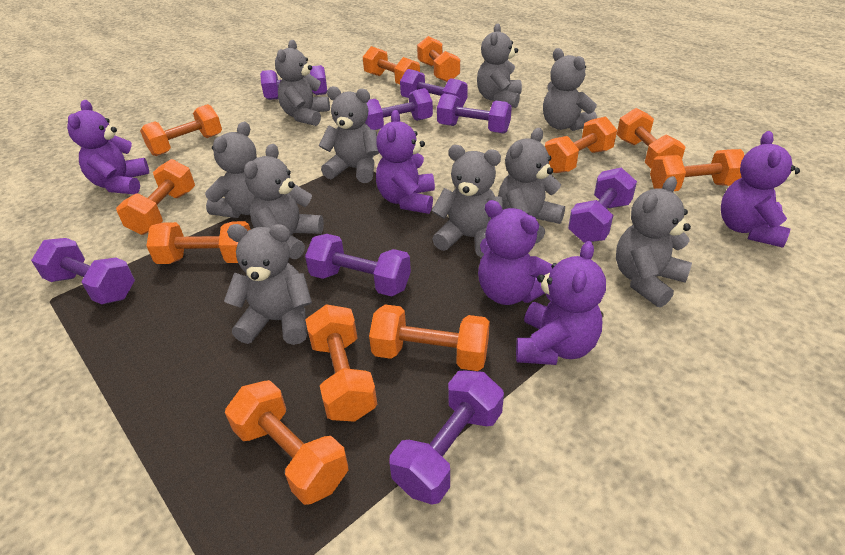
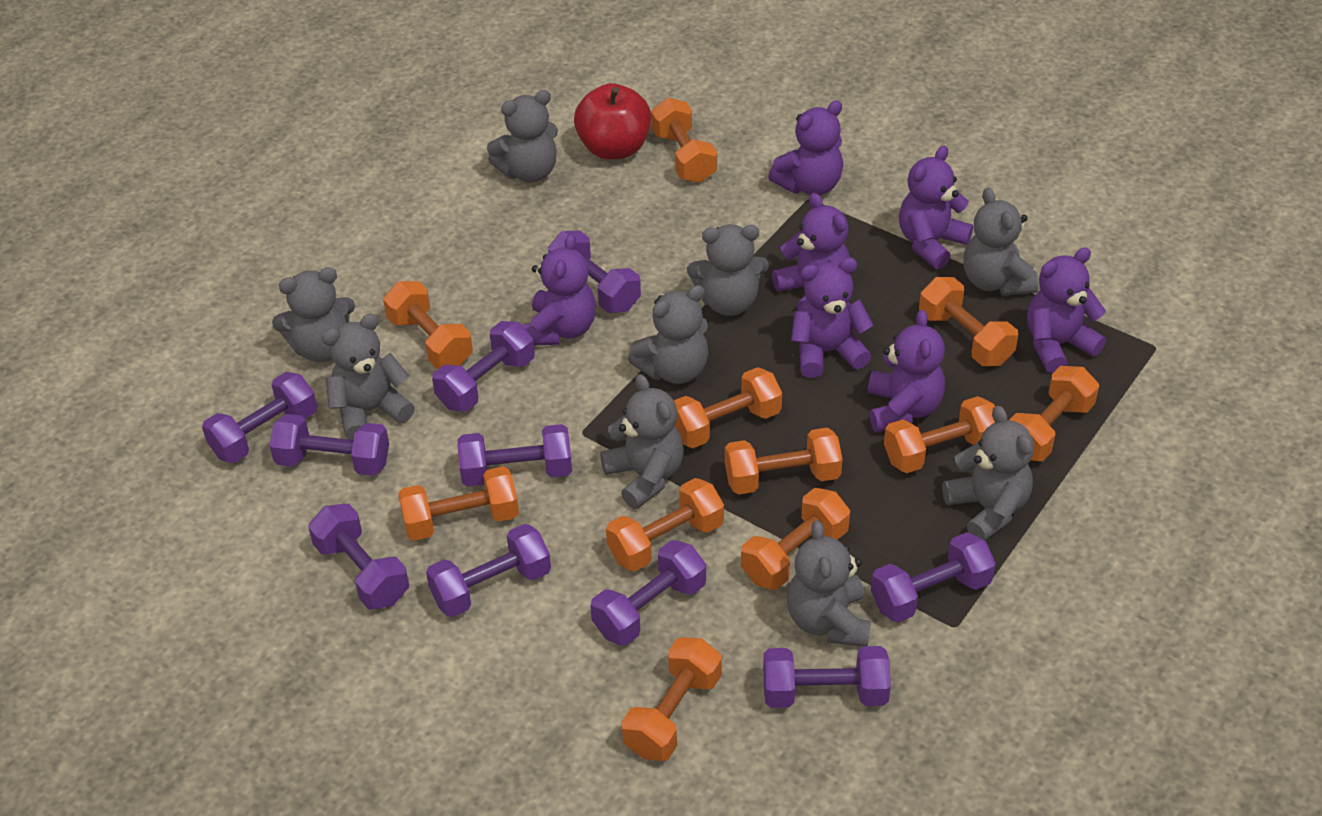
grey teddy bear: [205,122,258,218] [224,224,312,345] [244,144,324,259] [275,40,330,126] [319,86,379,183] [431,145,504,258] [477,24,522,108] [498,128,565,244] [543,48,597,131] [616,176,692,308] = 10 -> [272,267,355,362] [322,314,415,440] [487,90,558,183] [600,374,684,509] [628,285,708,384] [687,224,769,316] [787,520,871,646] [942,406,1034,541] [963,188,1039,296] = 9
purple dumbbell: [31,238,135,305] [260,65,327,100] [305,234,411,297] [365,88,433,130] [390,370,504,504] [400,69,468,107] [437,94,512,134] [568,168,637,243] = 8 -> [202,372,317,463] [269,414,389,476] [308,504,409,609] [426,524,551,617] [432,321,535,412] [458,424,572,486] [548,231,641,313] [590,540,706,645] [763,646,891,708] [871,532,996,623] = 10
purple teddy bear: [67,100,149,194] [376,110,435,214] [478,200,552,305] [516,241,606,365] [721,131,800,247] = 5 -> [523,234,596,346] [768,101,843,195] [772,193,850,311] [791,258,873,378] [868,310,945,432] [899,145,973,269] [1027,247,1106,373] = 7
red apple: none = 0 -> [574,83,651,160] = 1

